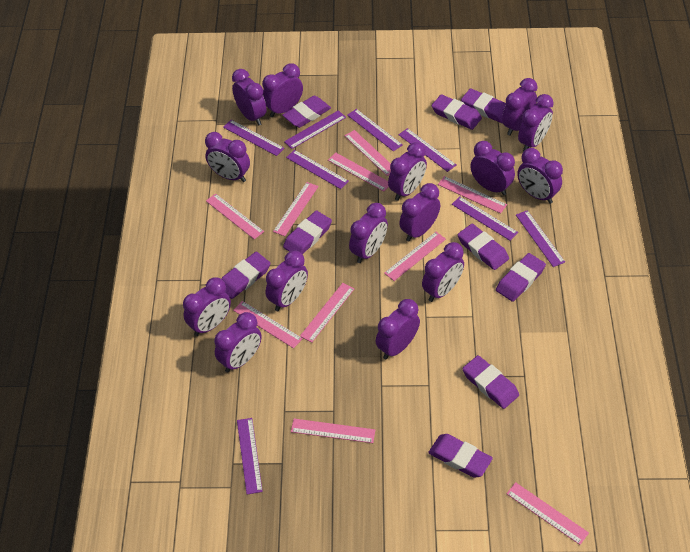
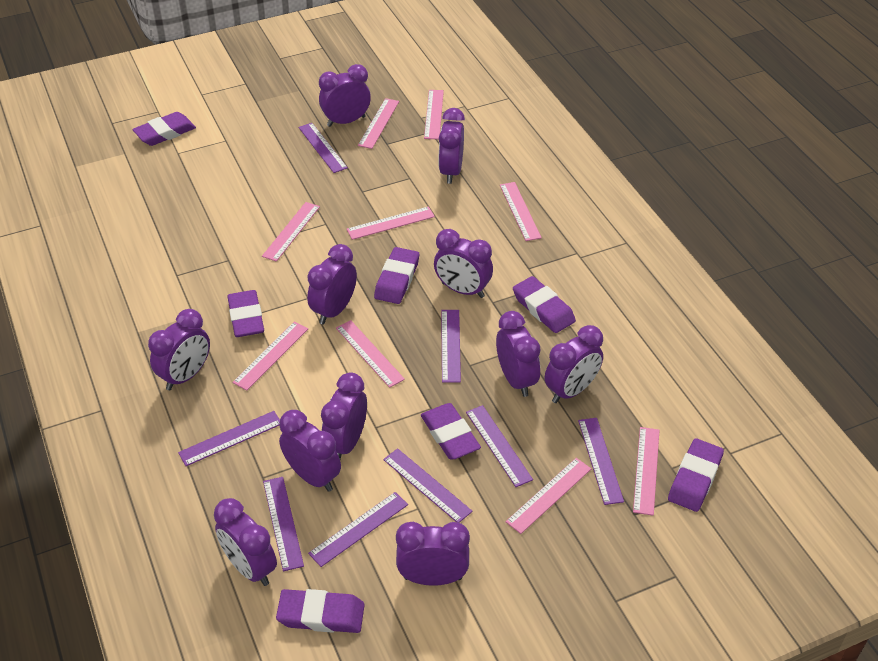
pink ruler: [206,194,264,239] [233,301,303,349] [273,182,319,236] [291,419,375,443] [300,283,354,343] [328,152,389,192] [345,130,391,176] [384,232,446,281] [438,176,507,214] [506,482,589,545] = 10 -> [232,322,308,391] [262,202,320,262] [336,320,405,388] [347,206,435,240] [358,98,399,149] [424,90,444,139] [500,182,542,241] [506,458,591,534] [633,427,660,516] = 9
purple clock: [183,277,231,336] [205,132,250,182] [214,312,262,373] [232,69,267,126] [262,63,303,117] [265,251,308,311] [349,203,388,263] [376,299,420,360] [388,142,427,201] [399,183,440,242] [422,242,464,302] [470,141,515,196] [502,78,538,136] [517,148,563,204] [518,94,554,152] = 15 -> [148,309,210,390] [214,498,277,586] [279,410,341,492] [307,244,357,325] [319,64,371,127] [321,372,367,459] [396,522,470,586] [434,229,493,298] [438,108,465,184] [496,311,541,397] [545,325,603,403] = 11
purple eraser: [221,252,270,299] [282,96,331,128] [283,211,332,254] [428,434,493,478] [431,94,482,130] [458,224,509,270] [461,88,506,123] [463,355,519,409] [496,253,546,302] = 9 -> [132,112,196,146] [227,290,264,337] [276,589,365,633] [374,247,419,304] [421,403,481,460] [513,276,576,333] [668,438,724,512] = 7

